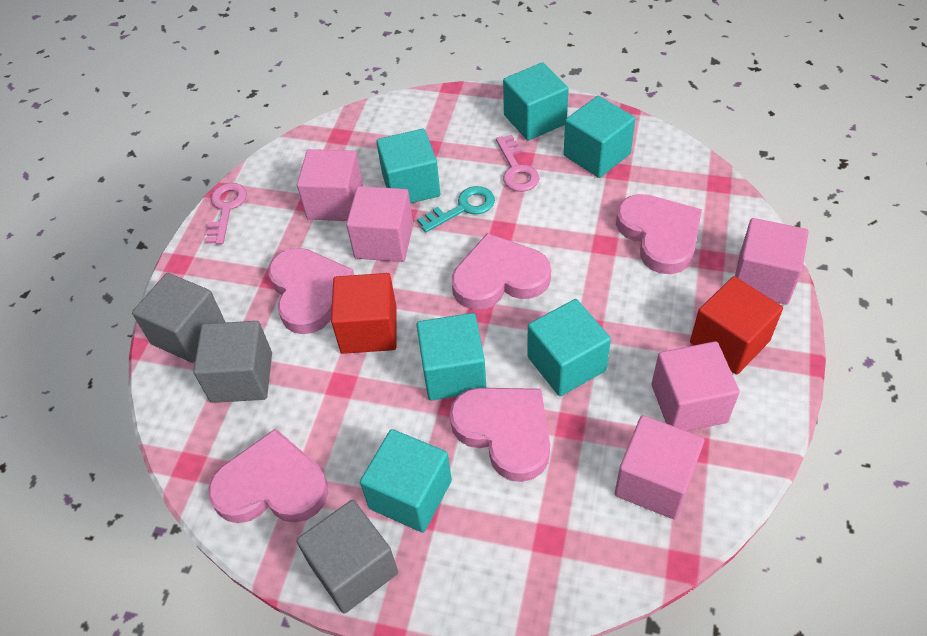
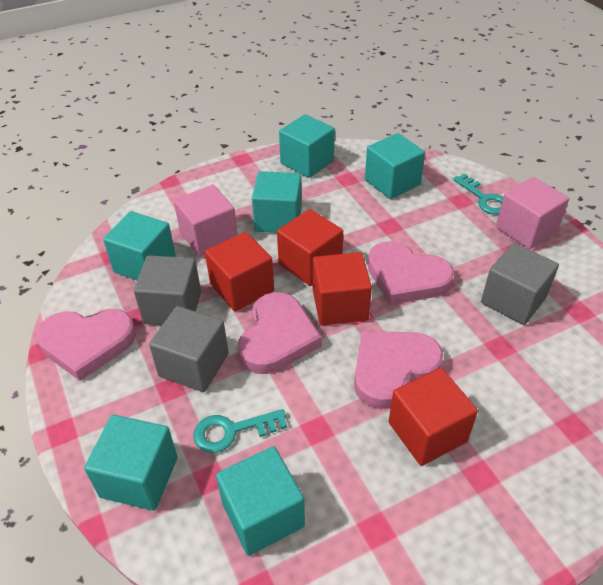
pink cube: [297,149,363,221] [346,186,413,262] [615,415,704,520] [652,341,740,431] [735,218,809,305] = 5 -> [174,185,237,257] [496,177,569,250] = 2
pink heart: [208,428,328,523] [268,248,354,334] [450,388,550,482] [452,233,551,310] [616,194,702,274] = 5 -> [36,309,136,381] [238,292,322,374] [354,331,443,409] [368,241,454,305] = 4
pink key: [205,183,247,245] [496,135,539,192] = 2 -> none = 0
red cube: [331,273,397,354] [690,276,783,375] = 2 -> [205,232,274,311] [277,209,343,286] [313,252,372,326] [388,368,478,466] = 4
turquoise key: [417,186,495,232] = 1 -> [193,409,287,453] [453,174,503,215] = 2

